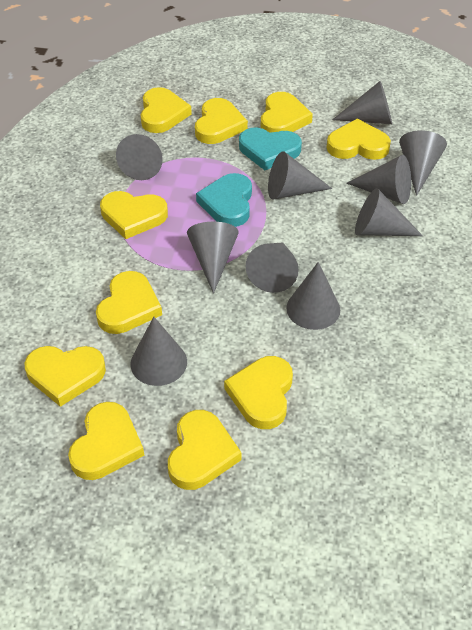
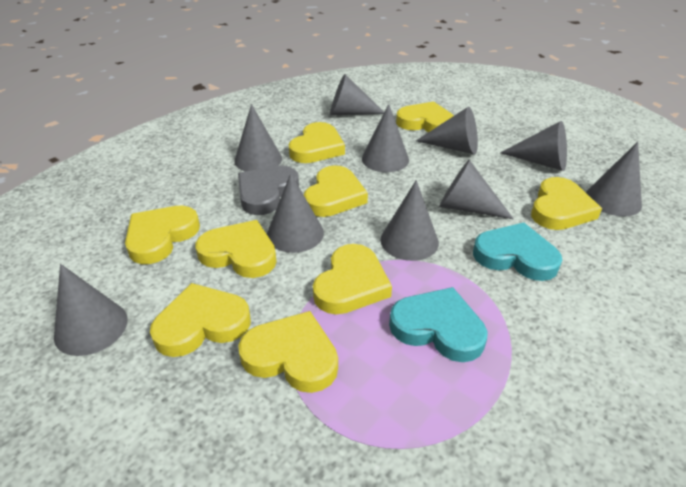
grey heart: none = 0 -> [238,166,299,215] = 1
yellow heart: [24,346,106,407] [68,402,144,480] [96,271,162,334] [100,191,168,239] [141,87,192,133] [168,410,241,490] [195,98,248,144] [224,356,293,429] [261,92,313,133] [327,119,391,160] = 10 -> [125,206,200,264] [150,283,251,357] [196,220,277,278] [238,311,338,393] [289,122,345,163] [304,165,368,217] [313,244,392,314] [396,101,454,132] [531,177,602,230] = 9

